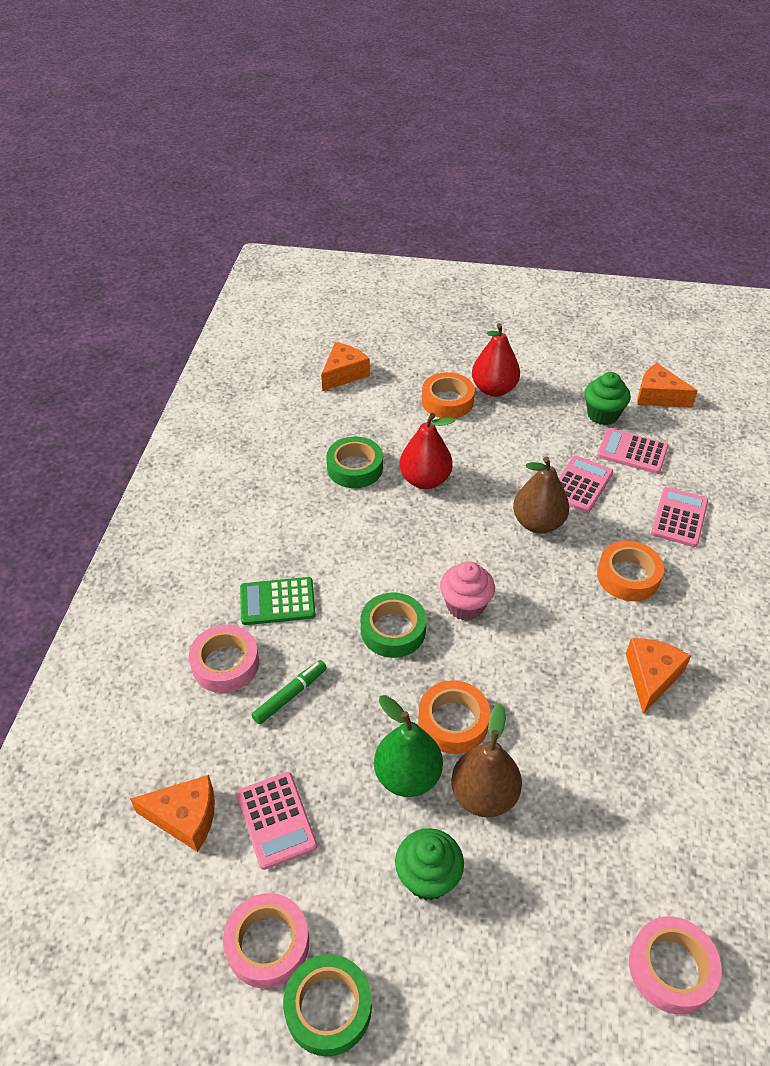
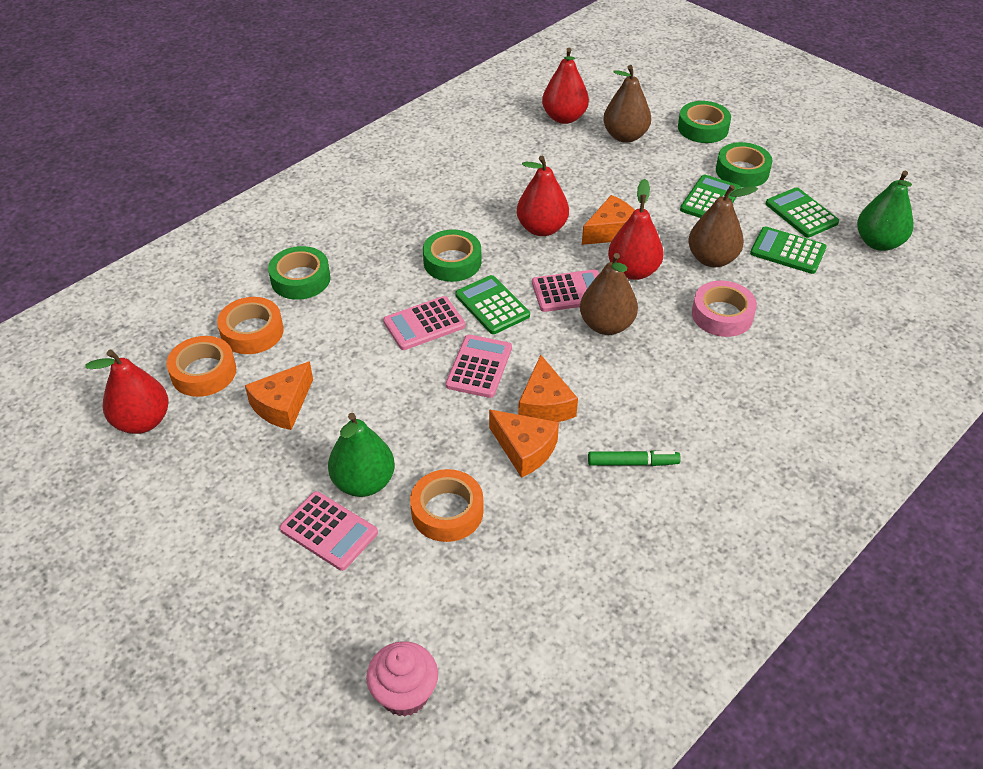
brown pear: [451,704,522,817] [513,456,569,534] = 2 -> [580,253,638,335] [603,65,651,143] [688,185,758,267] = 3
green calculator: [240,577,316,625] = 1 -> [455,275,530,334] [680,175,741,218] [750,226,826,274] [766,187,839,238] = 4
green cupcake: [395,828,464,901] [585,372,631,425] = 2 -> none = 0
green pear: [374,695,443,797] = 1 -> [328,413,395,497] [857,171,914,251] = 2
green tape: [283,954,372,1056] [326,437,383,488] [361,593,426,658] = 3 -> [268,246,330,300] [423,230,481,282] [678,101,731,143] [716,142,772,188] = 4
pink tape: [189,625,259,693] [223,893,309,989] [629,916,722,1014] = 3 -> [692,281,757,337] = 1
red pear: [400,413,455,489] [472,323,520,397] = 2 -> [85,350,169,434] [517,156,569,236] [542,48,589,124] [608,179,664,280] = 4

